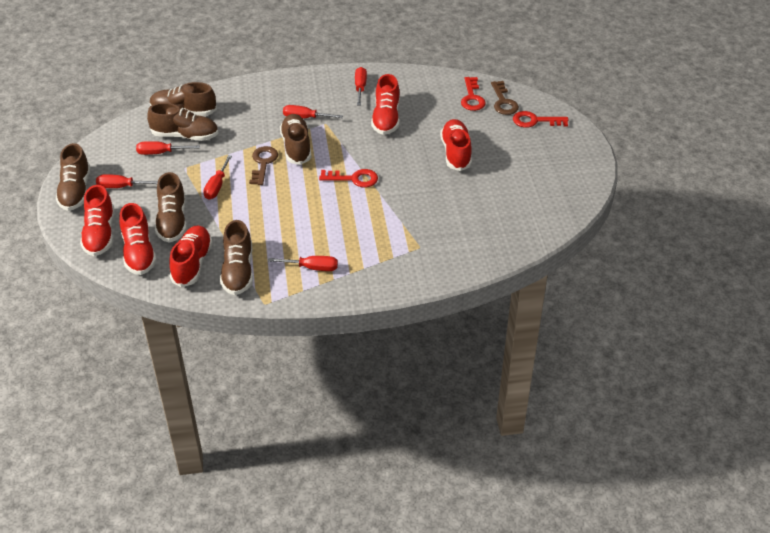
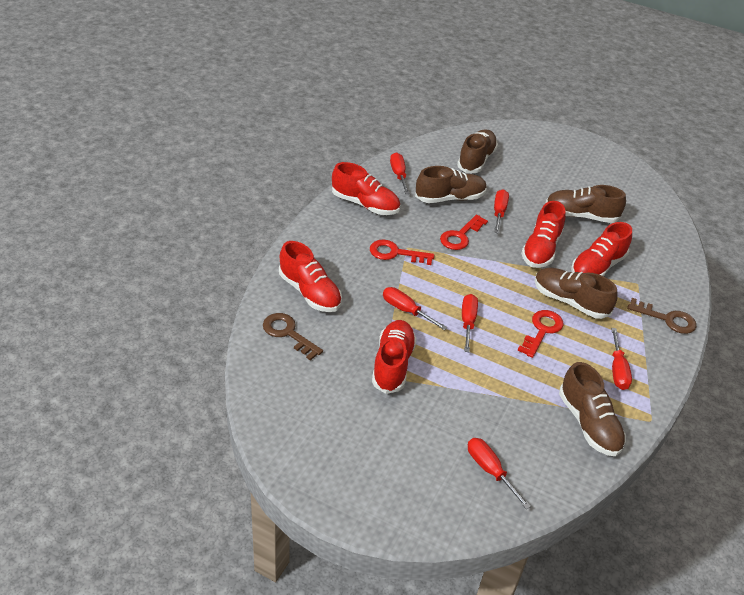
brown shoe: [56,143,90,211] [147,103,219,141] [150,82,217,116] [155,172,187,243] [220,220,253,295] [280,114,311,165] = 6 -> [415,166,487,203] [457,129,498,173] [535,268,618,319] [546,185,626,223] [559,362,626,456] = 5

